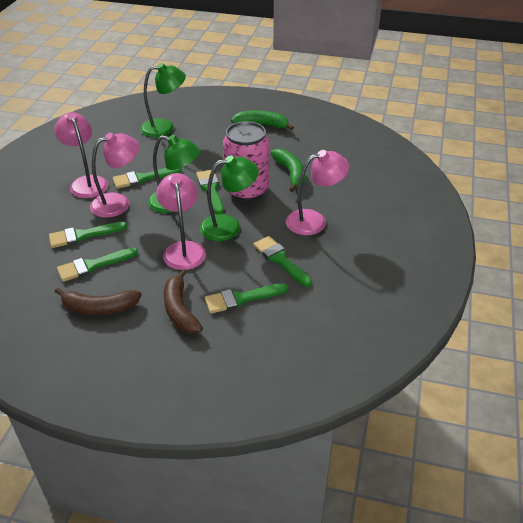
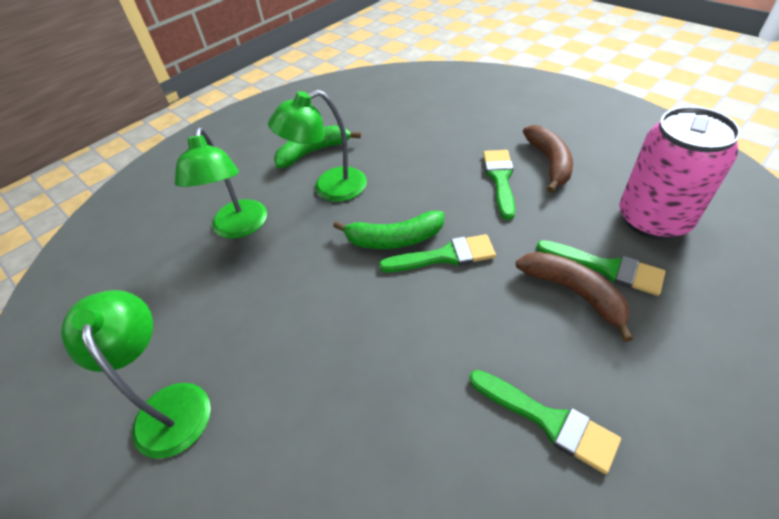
green brush: [49,222,127,248] [57,247,138,282] [113,168,182,189] [196,170,224,214] [205,283,288,314] [253,236,312,287] = 6 -> [379,234,496,272] [469,370,621,474] [483,150,515,220] [536,240,665,296] = 4
pink lamp: [54,112,108,198] [90,133,139,218] [156,173,206,270] [286,150,349,235] = 4 -> none = 0

